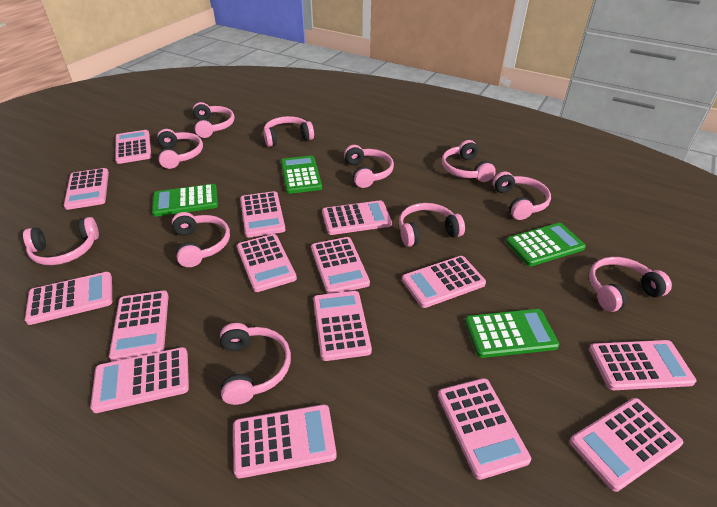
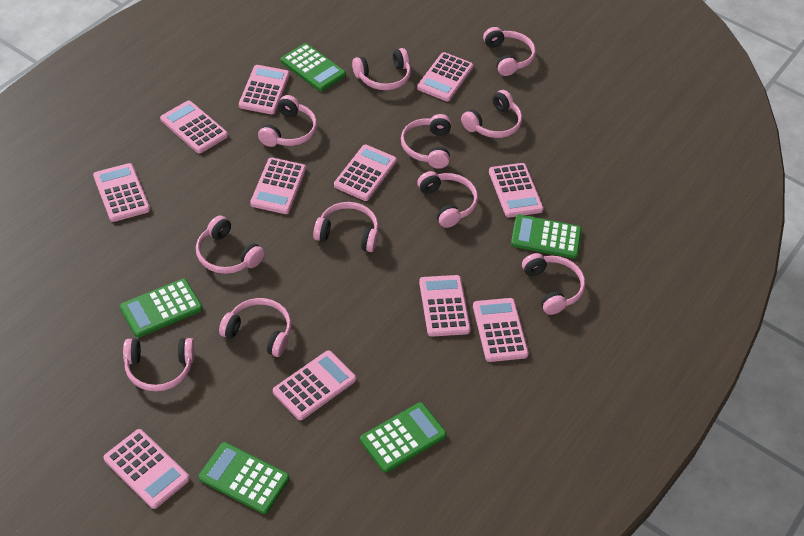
green calculator: [152,184,218,217] [281,156,322,194] [465,309,559,358] [506,223,586,266] = 4 -> [120,279,203,337] [199,442,289,514] [281,43,346,91] [360,402,447,472] [511,214,582,259] = 5
pink calculator: [25,272,112,325] [64,168,109,210] [90,347,189,413] [109,290,169,362] [115,130,151,164] [233,404,337,478] [237,234,297,292] [240,191,286,238] [311,237,370,294] [313,291,372,361] [322,200,392,235] [402,256,486,308] [438,378,531,480] [570,398,683,492] [589,340,697,390] = 15 -> [93,163,150,222] [104,429,190,509] [160,101,228,153] [239,65,290,114] [250,157,306,214] [273,351,356,420] [334,145,397,201] [417,52,474,101] [419,275,471,337] [473,298,529,362] [489,163,544,217] = 11

